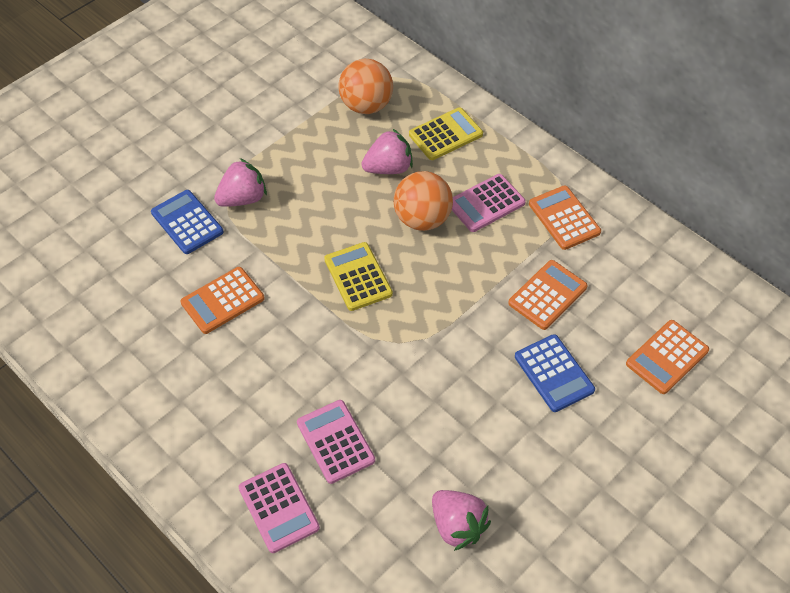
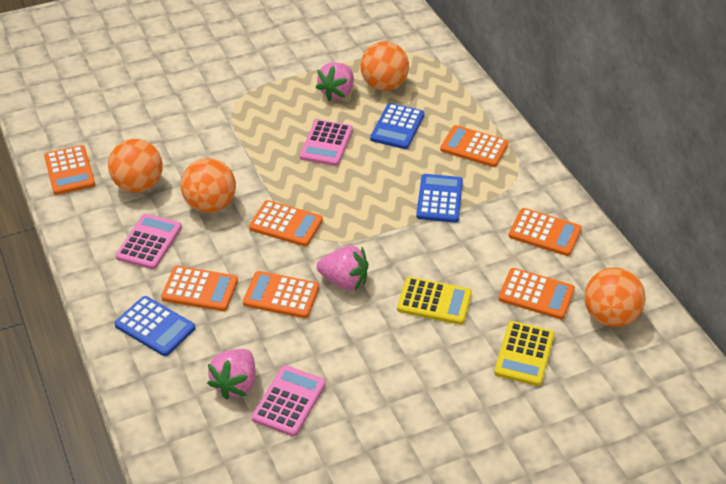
blue calculator: [151,190,224,254] [515,334,595,412] = 2 -> [114,296,195,356] [370,103,424,149] [416,174,463,223] = 3
orange ball: [339,59,393,114] [394,171,453,231] = 2 -> [108,139,163,193] [181,158,236,213] [360,41,409,91] [584,267,645,327] = 4
orange calculator: [181,267,265,334] [508,260,588,330] [529,185,601,250] [626,320,709,394] = 4 -> [44,145,95,195] [161,266,238,311] [243,271,319,318] [249,200,323,246] [440,125,508,167] [499,268,575,319] [509,208,582,256] = 7

